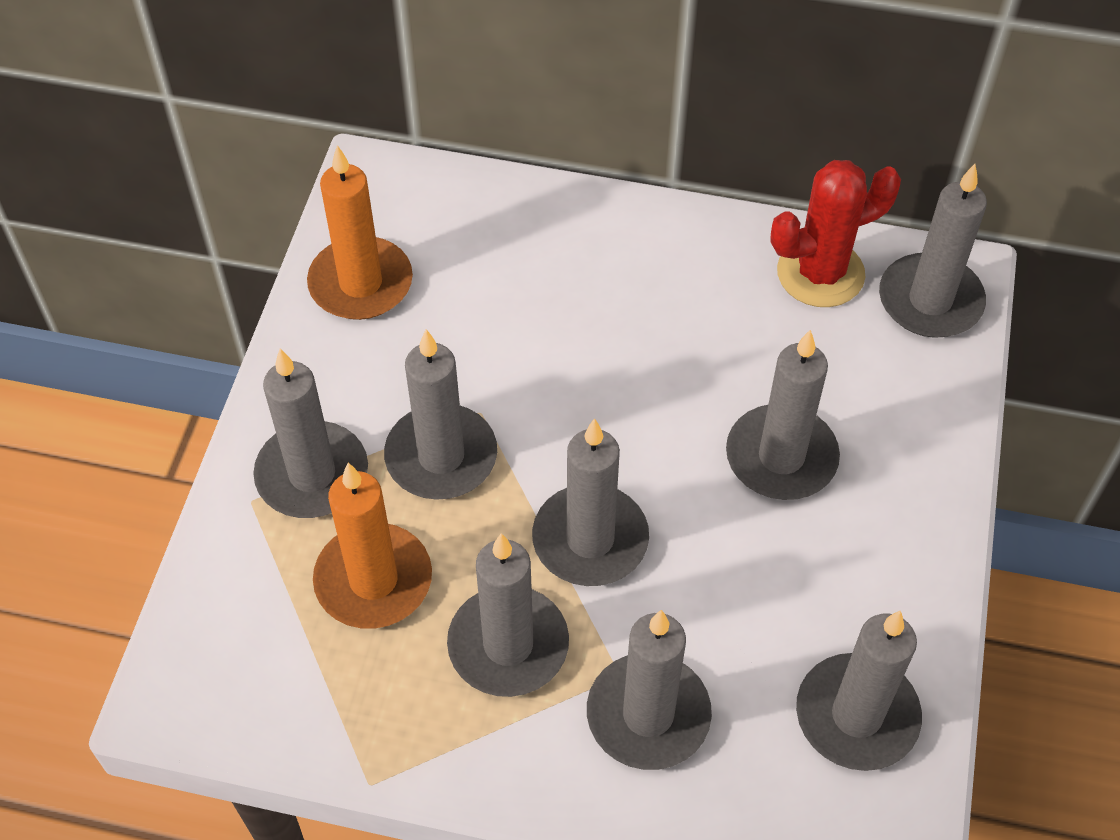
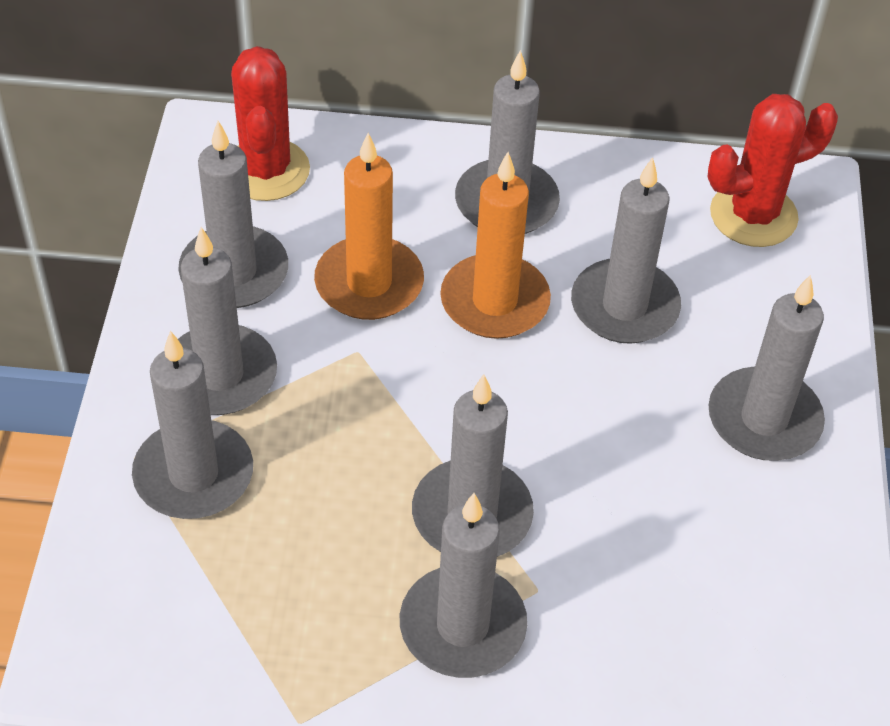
red cactus: [770,160,901,307] = 1 -> [231,46,310,201] [707,94,838,247] = 2

